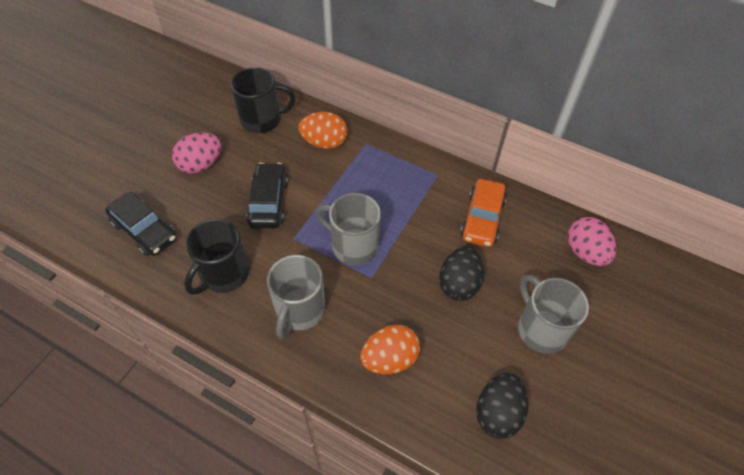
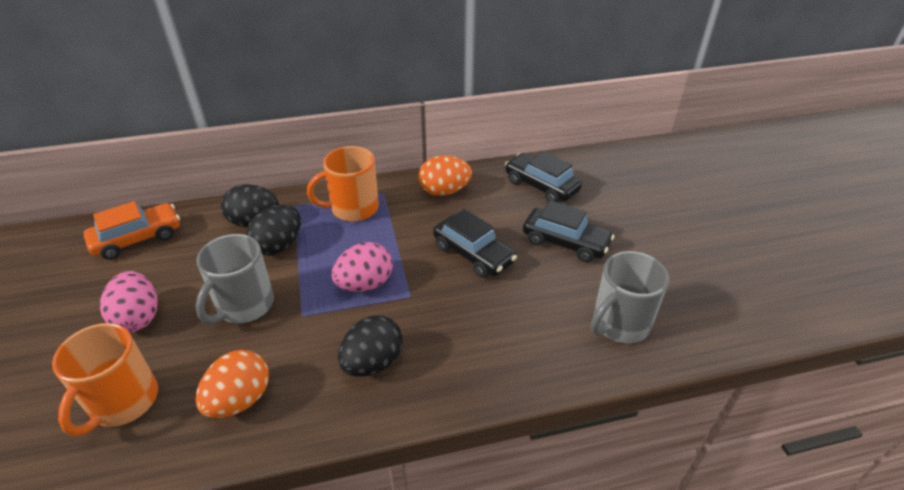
black car: [105,191,176,256] [246,163,288,229] = 2 -> [433,209,517,278] [505,151,582,202] [523,200,614,262] = 3
black egg: [439,247,484,301] [476,373,528,439] = 2 -> [221,184,279,227] [246,205,301,256] [338,315,403,377] = 3
black mug: [184,219,249,295] [231,67,296,133] = 2 -> none = 0
grey mug: [267,255,326,339] [316,193,381,265] [518,275,589,354] = 3 -> [196,234,274,324] [591,251,669,343] = 2
orange mug: none = 0 -> [52,323,158,436] [307,146,379,222] = 2

